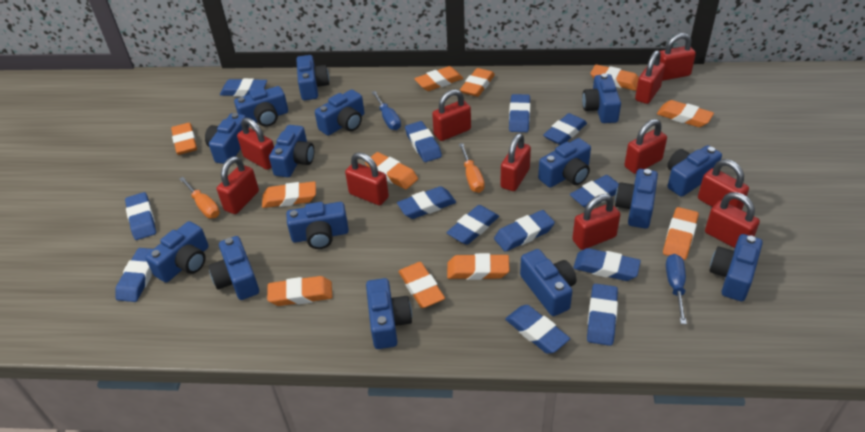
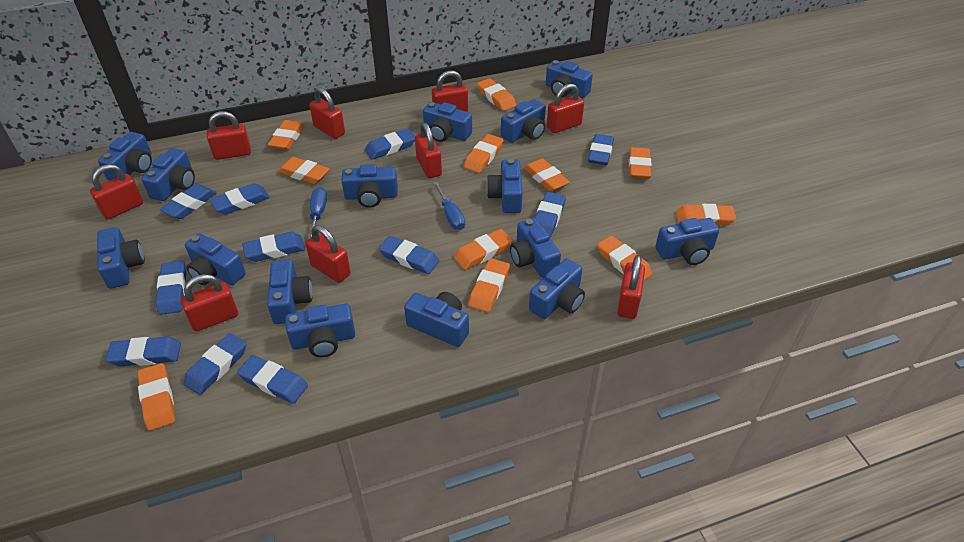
blue eraser: [115,248,153,302] [125,192,156,240] [220,78,267,97] [397,186,456,219] [405,121,442,162] [447,205,499,245] [494,210,555,252] [505,305,570,354] [509,94,531,132] [543,113,587,145] [570,175,619,208] [573,248,641,281] [587,284,618,346] = 13 -> [106,337,181,366] [156,261,187,315] [160,184,216,219] [183,333,247,395] [210,183,270,215] [237,355,308,404] [242,232,305,262] [365,129,415,160] [379,236,439,274] [535,192,566,237] [588,134,614,165] = 11
orange screwdriver: [179,177,220,218] [459,143,485,193] = 2 -> none = 0
red padlock: [217,156,259,214] [237,118,274,170] [345,152,389,205] [432,89,471,141] [500,133,531,191] [572,194,620,250] [624,119,667,174] [635,50,665,104] [660,33,696,81] [698,159,749,210] [705,192,760,248] = 11 -> [90,164,143,220] [181,274,238,332] [207,111,251,160] [306,225,351,283] [309,87,345,139] [415,123,442,178] [432,71,468,112] [547,84,584,133] [617,255,645,319] = 9

